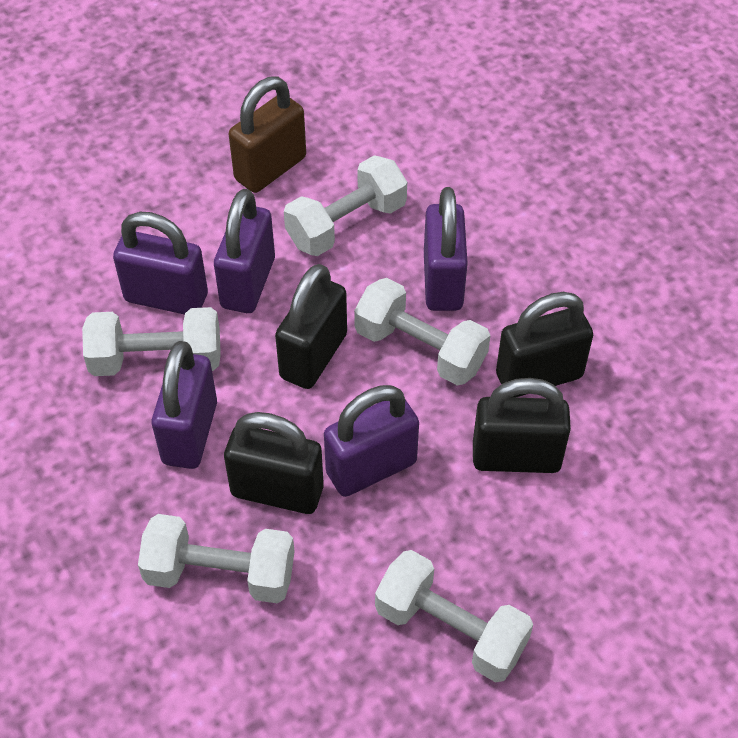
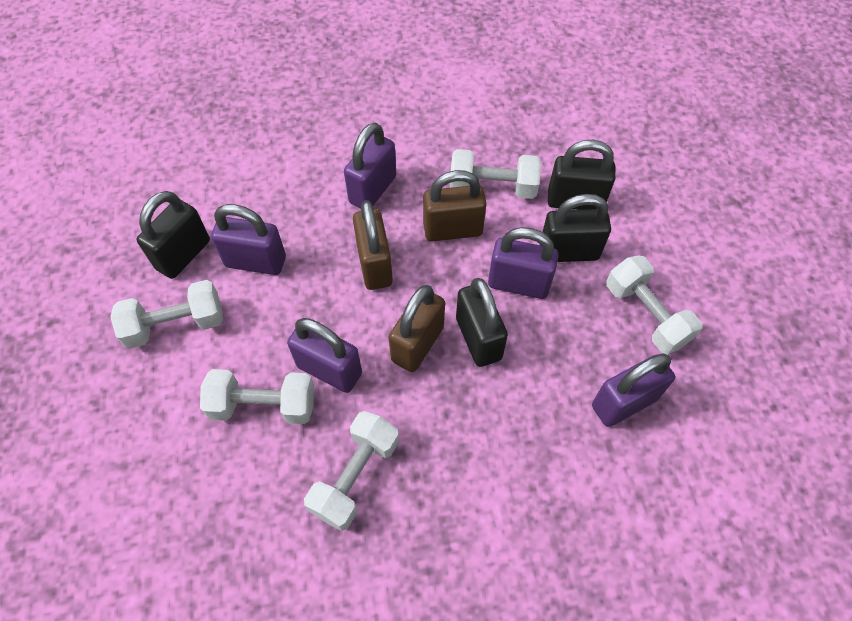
brown padlock: [229,77,306,193] = 1 -> [353,200,393,290] [389,285,445,372] [423,170,487,242] = 3

